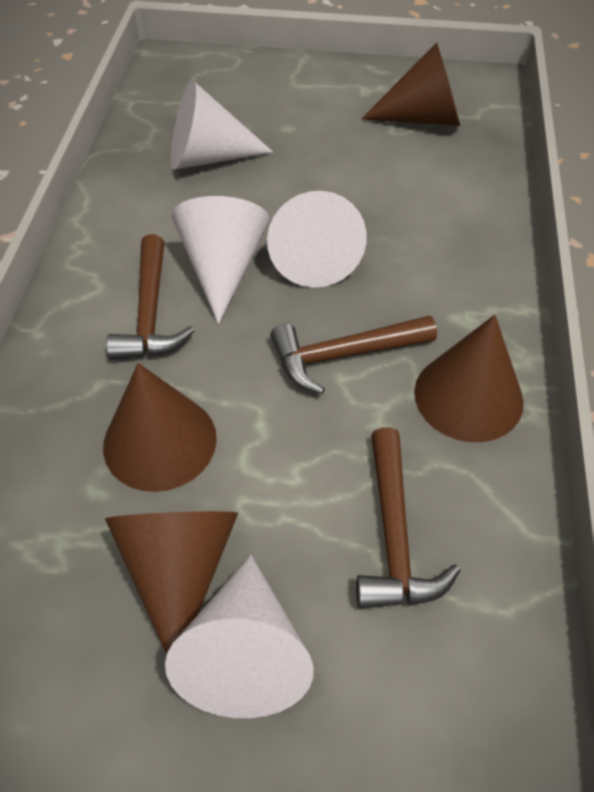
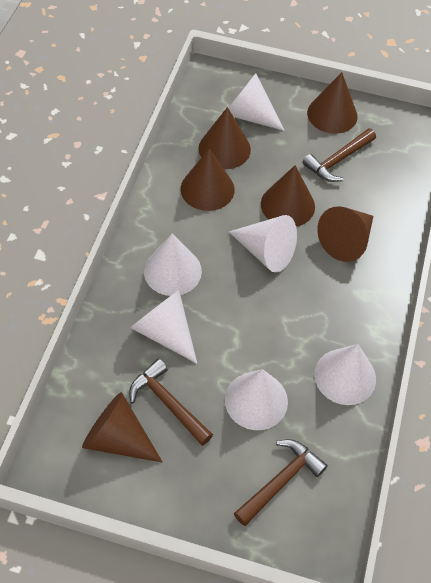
brown cone: [103,363,217,492] [105,511,238,654] [361,42,460,126] [414,315,524,442] = 4 -> [82,392,162,462] [181,148,235,211] [199,107,251,169] [261,165,315,227] [307,72,358,134] [317,206,373,262] = 6
white cone: [165,555,314,718] [171,80,273,170] [172,196,270,324] [267,191,367,288] = 4 -> [130,290,197,364] [144,233,202,296] [225,369,288,430] [229,73,285,131] [229,215,297,273] [314,344,376,405] = 6

